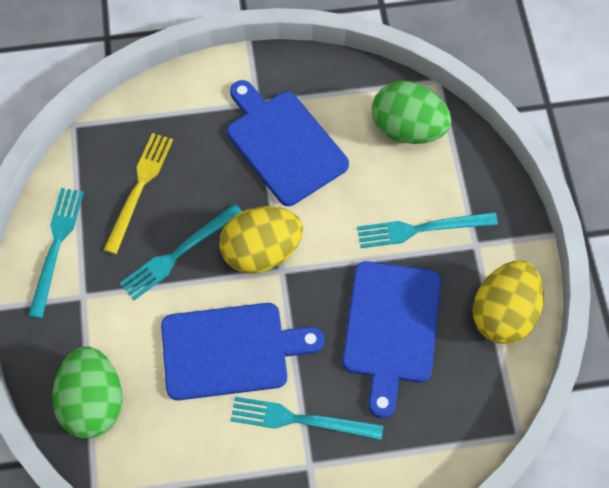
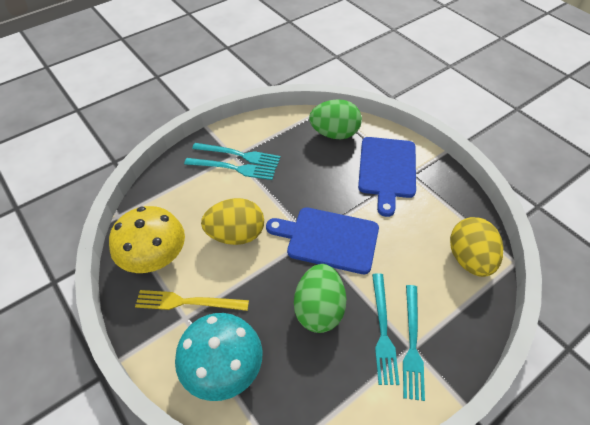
blue cutting board: [161,303,324,400] [227,80,349,206] [343,261,441,418] = 3 -> [266,207,379,274] [358,137,416,217] = 2
turquoise mushroom: none = 0 -> [175,313,262,401] = 1
yellow mushroom: none = 0 -> [109,206,185,273] = 1

